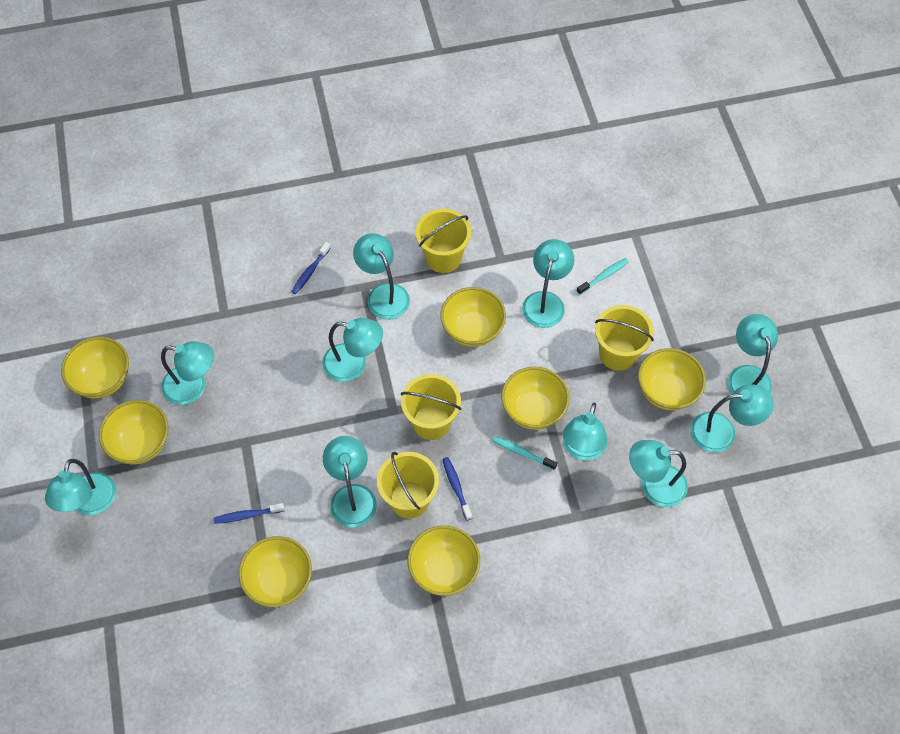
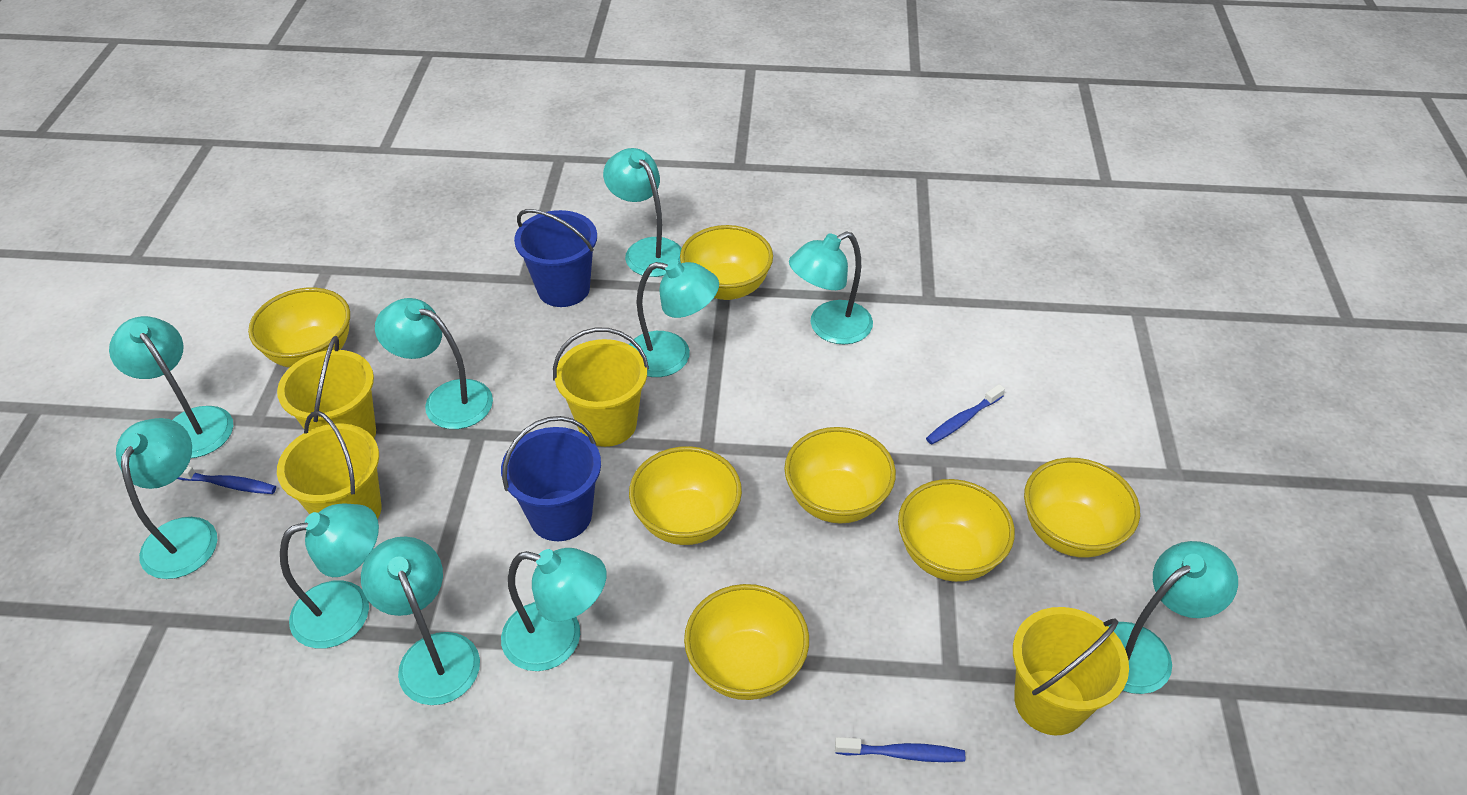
blue bucket: none = 0 -> [501,416,601,541] [514,209,597,307] = 2
turquoise toothbrush: [493,436,557,470] [577,258,629,295] = 2 -> none = 0

